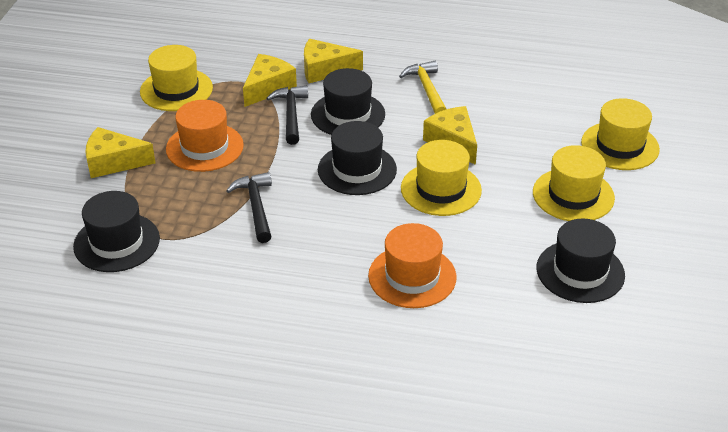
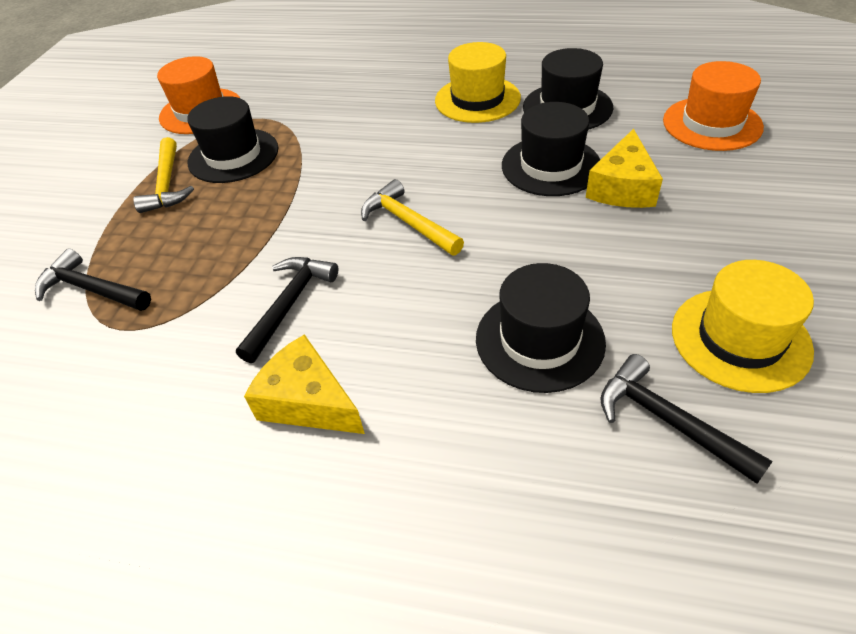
black hammer: [226,172,272,243] [266,86,308,145] = 2 -> [35,248,151,311] [236,257,338,363] [600,354,773,484] = 3
yellow cheese: [85,127,156,178] [243,54,297,107] [304,39,363,83] [423,106,477,165] = 4 -> [244,334,365,434] [586,129,663,208] = 2
yellow hammer: [399,61,446,114] = 1 -> [133,137,194,213] [361,179,464,255] = 2
yellow hat: [140,45,213,111] [401,140,482,216] [533,145,615,221] [581,98,660,170] = 4 -> [435,42,521,123] [672,260,814,393] = 2

